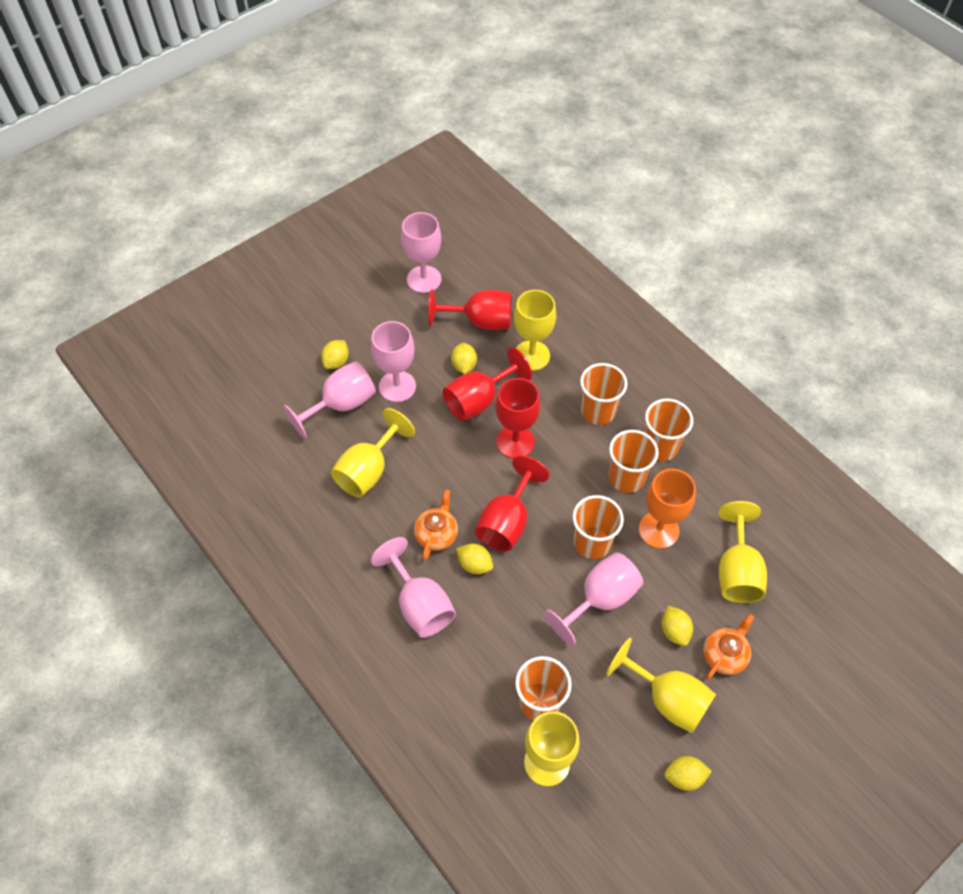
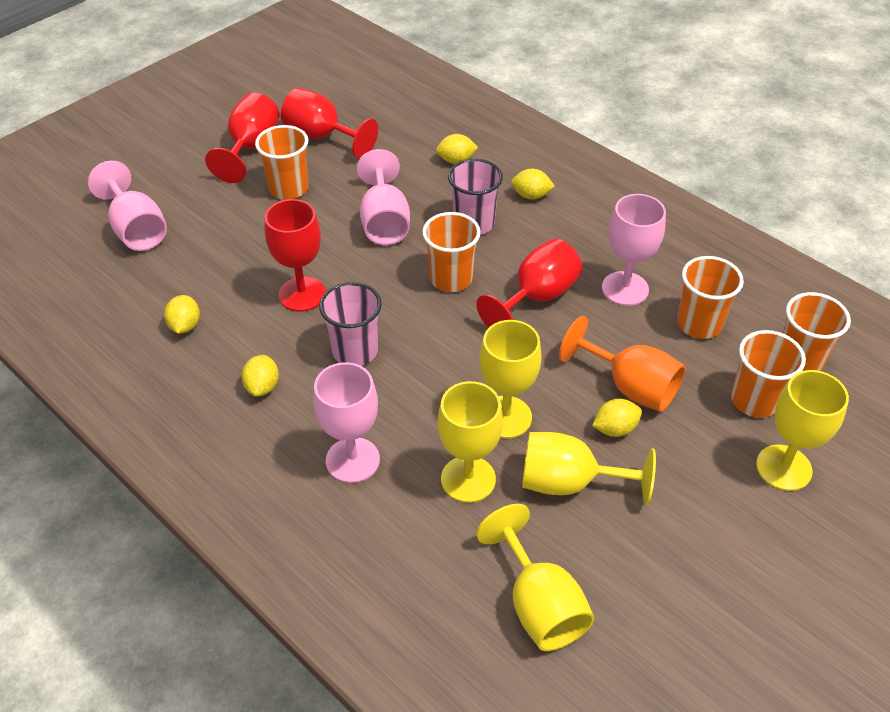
orange teapot: [414,490,458,560] [703,614,754,680] = 2 -> none = 0
pink cup: none = 0 -> [319,282,382,366] [448,159,503,235] = 2
pink goblet: [283,361,376,438] [371,321,416,402] [371,537,456,638] [401,212,441,293] [545,552,643,645] = 5 -> [88,161,167,251] [313,362,380,483] [357,149,410,245] [602,194,666,306] = 4

